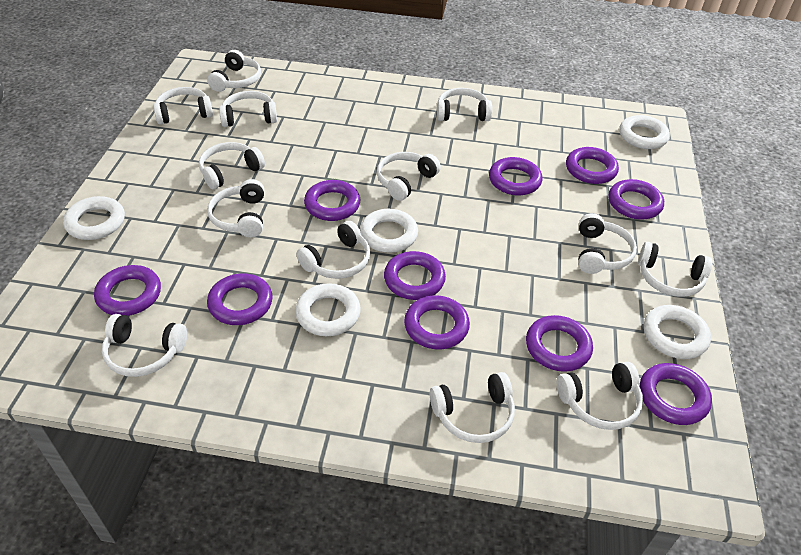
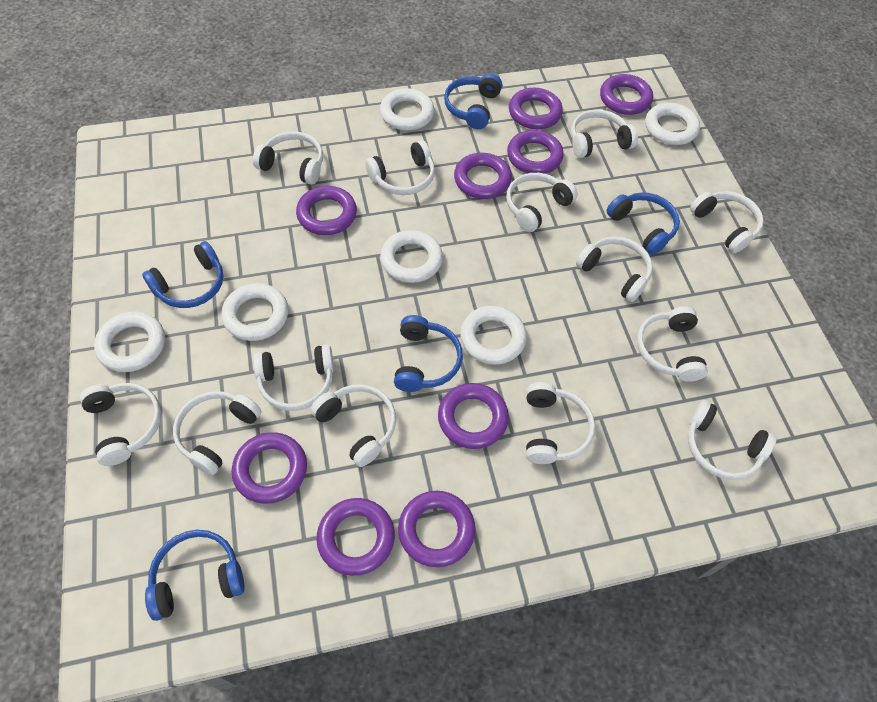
blue headphones: none = 0 -> [142,241,223,308] [145,530,245,621] [394,315,463,392] [444,73,502,129] [607,193,680,255] = 5
purple ring: [94,265,161,316] [207,274,273,325] [304,180,360,221] [384,251,446,300] [404,295,470,349] [489,157,542,195] [526,315,593,372] [566,147,619,184] [608,179,664,220] [640,363,712,425] = 10 -> [232,432,307,504] [296,186,357,235] [317,498,395,576] [398,491,475,567] [438,383,509,449] [454,153,512,199] [507,130,564,174] [509,88,563,129] [600,74,653,115] = 9
white ring: [63,196,125,240] [295,283,361,336] [360,209,418,253] [619,115,670,149] [644,305,711,359] = 5 -> [94,311,165,372] [221,283,288,341] [380,88,434,131] [380,230,443,283] [460,306,527,365] [645,103,700,145] = 6

